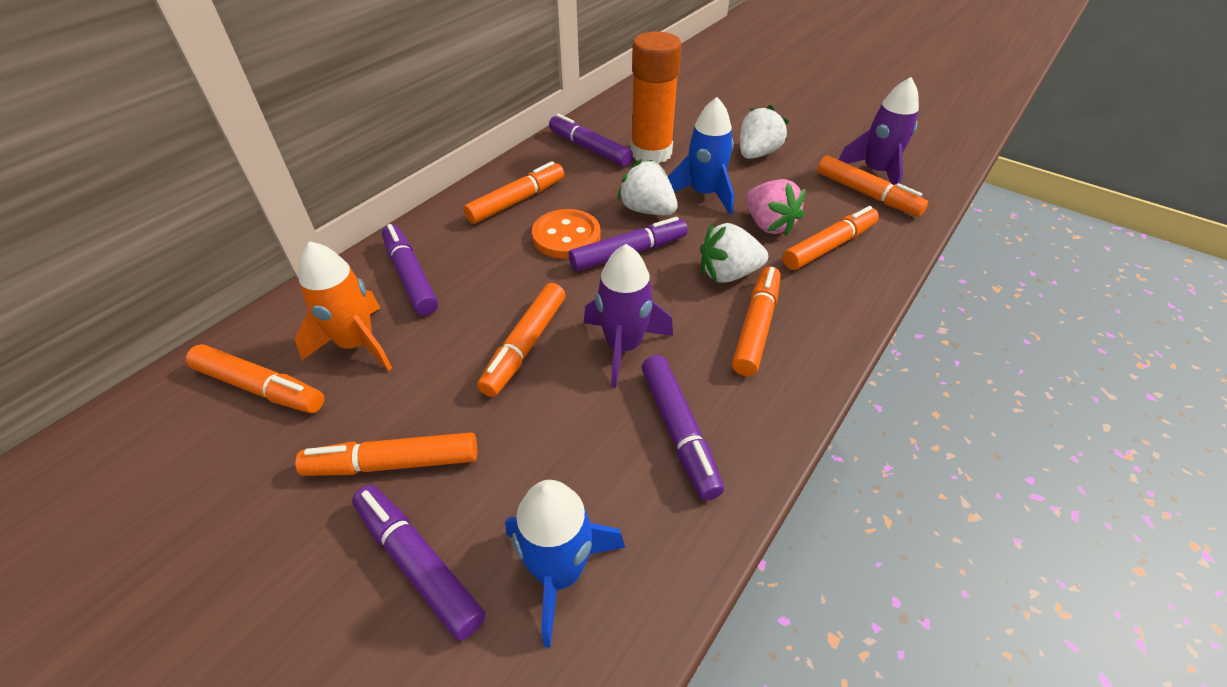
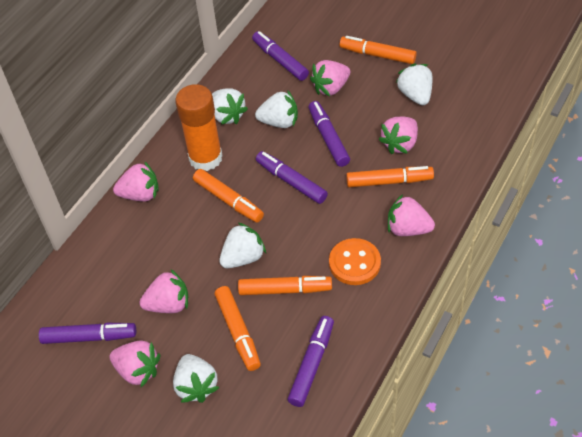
blue rocket: [505,480,625,648] [668,97,734,215] = 2 -> none = 0
orange marker: [186,344,324,413] [295,432,477,476] [463,161,564,224] [477,283,566,397] [732,266,781,376] [782,206,879,270] [817,155,928,216] = 7 -> [193,169,264,223] [215,286,261,371] [238,276,332,295] [339,36,417,64] [346,166,434,187] = 5
orange rocket: [295,241,392,371] = 1 -> none = 0
pink strawberry: [746,179,806,236] = 1 -> [109,340,160,387] [113,161,159,202] [139,270,188,313] [310,60,350,96] [378,117,418,154] [388,194,435,236] = 6
purple rocket: [584,244,673,388] [839,77,919,185] = 2 -> none = 0
white strawberry: [617,159,678,215] [700,223,768,283] [740,105,789,159] = 3 -> [173,354,219,403] [212,88,248,124] [219,223,266,268] [255,90,298,128] [396,63,433,105] = 5

